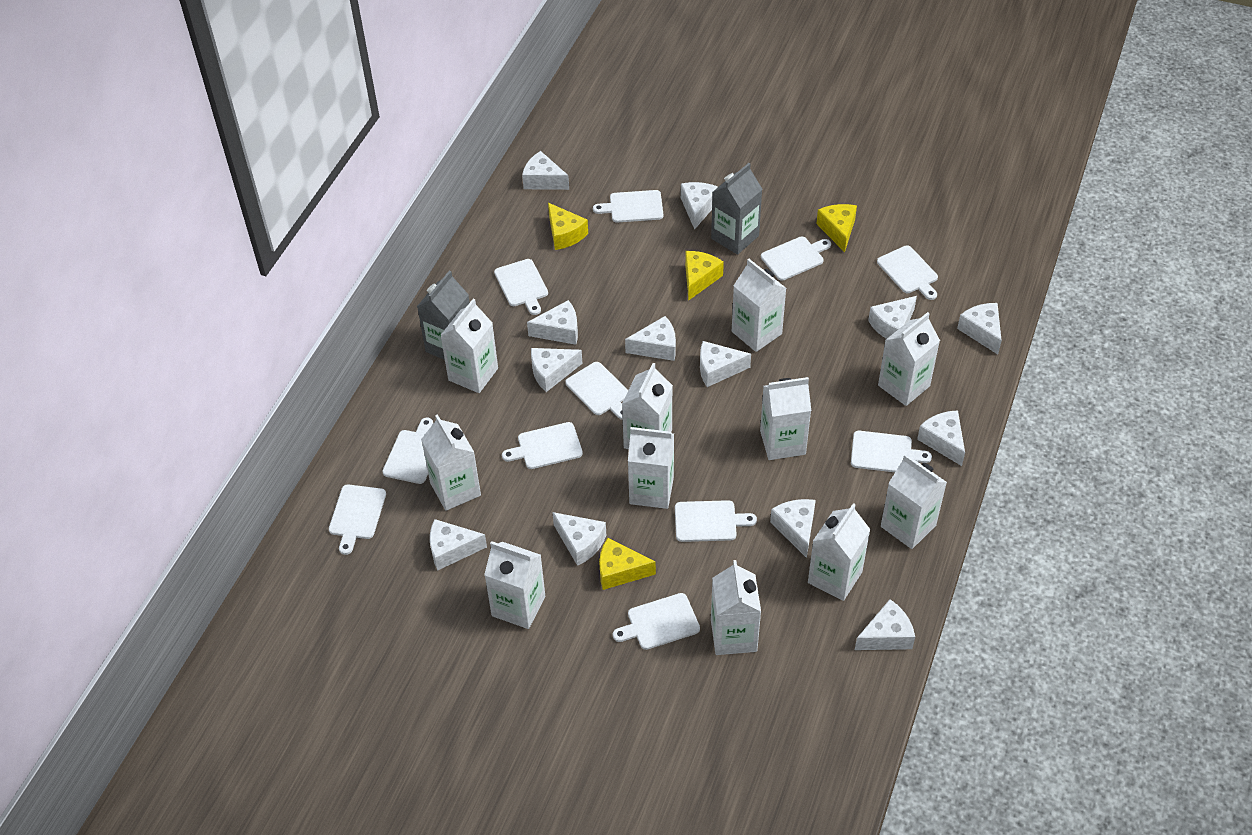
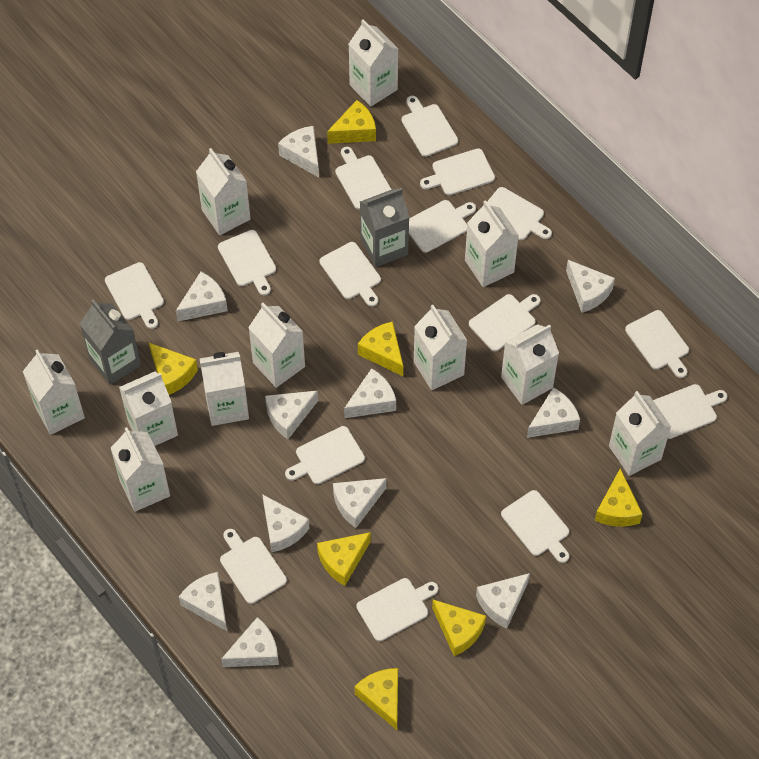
white cheese: [430,519,487,571] [522,151,569,190] [527,300,578,345] [531,348,582,392] [552,512,606,566] [625,316,676,361] [681,182,718,230] [700,341,751,387] [770,499,816,558] [855,599,915,650] [868,296,917,339] [917,410,965,466] [957,303,1002,354] = 13 -> [176,272,228,321] [179,572,227,631] [221,617,279,667] [262,494,309,552] [265,391,318,439] [278,126,319,177] [333,478,387,528] [344,368,396,418] [476,573,530,629] [527,387,580,438] [566,260,615,313] = 11
white cutting board: [329,484,386,555] [382,418,433,484] [494,259,548,315] [502,422,583,469] [565,362,628,420] [593,190,663,223] [613,593,700,650] [675,500,757,542] [761,237,831,281] [851,431,932,472] [877,245,938,300] = 11 -> [105,262,164,329] [218,230,276,296] [220,529,287,604] [285,426,365,484] [319,242,381,307] [335,147,392,210] [356,578,439,641] [401,96,458,157] [409,200,476,253] [420,148,495,195] [469,294,541,352] [487,187,552,240] [501,490,569,563] [625,310,689,378] [653,384,727,439] = 15
yellow cheese: [548,203,588,250] [599,538,656,590] [685,251,724,301] [816,204,857,252] = 4 -> [149,343,198,395] [317,532,371,586] [327,100,376,144] [354,668,398,730] [358,322,403,376] [432,600,486,656] [595,468,642,527] = 7

